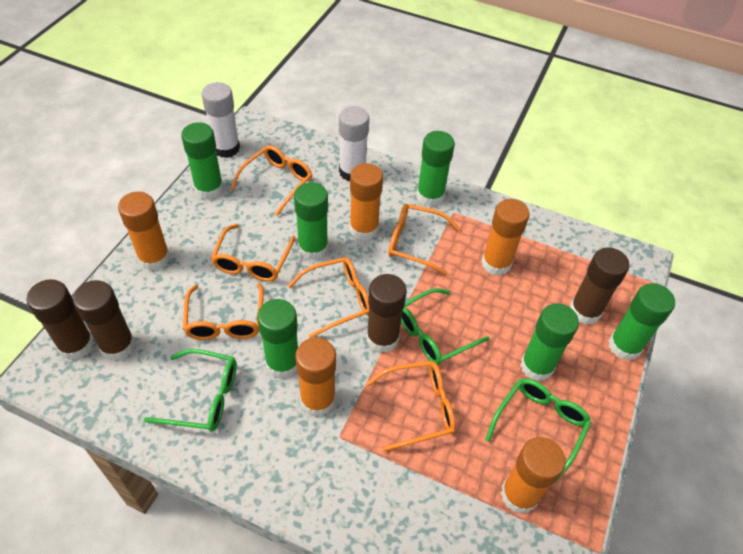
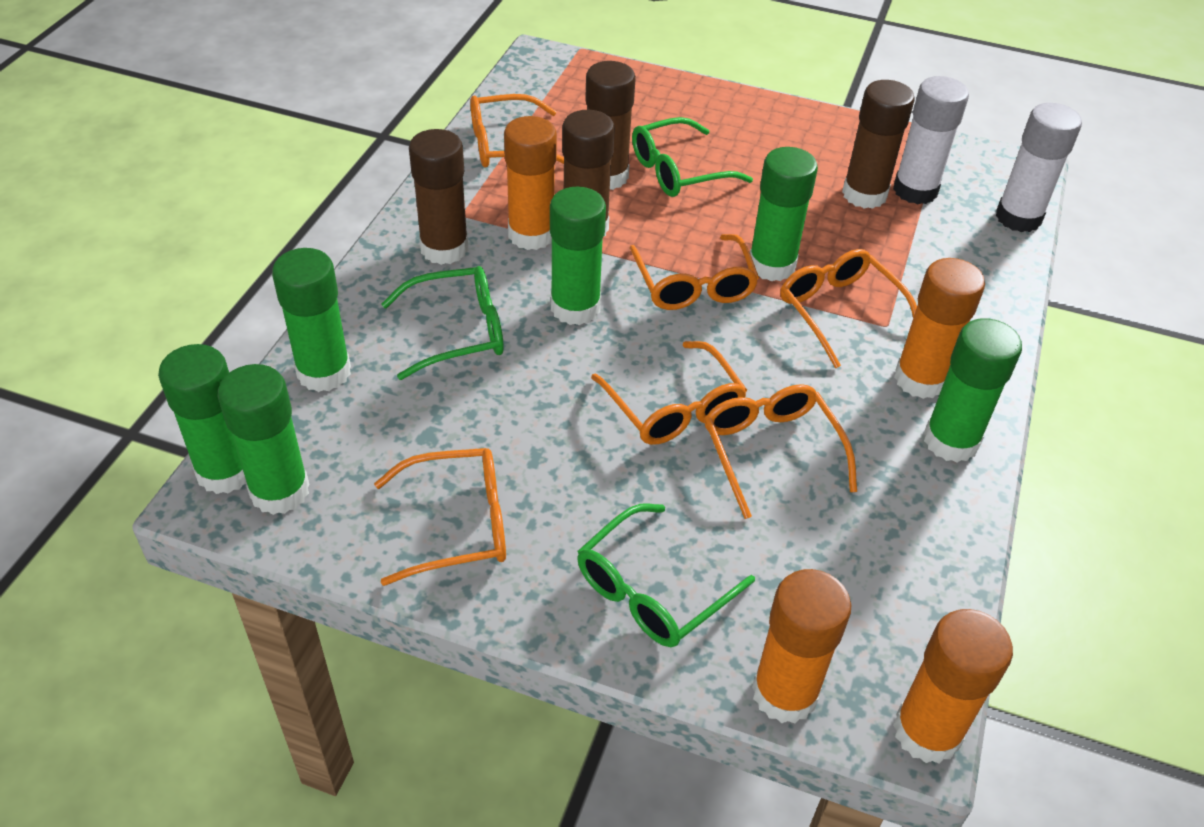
orange glue stick: [118,192,170,271] [295,337,336,417] [349,163,383,241] [482,199,530,276] [501,437,566,514] = 5 -> [504,116,557,250] [752,569,851,724] [893,609,1013,763] [894,258,985,399] = 4

